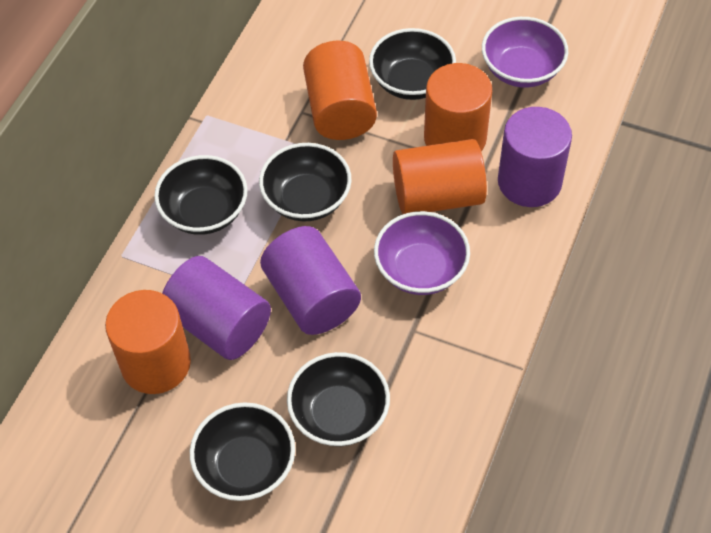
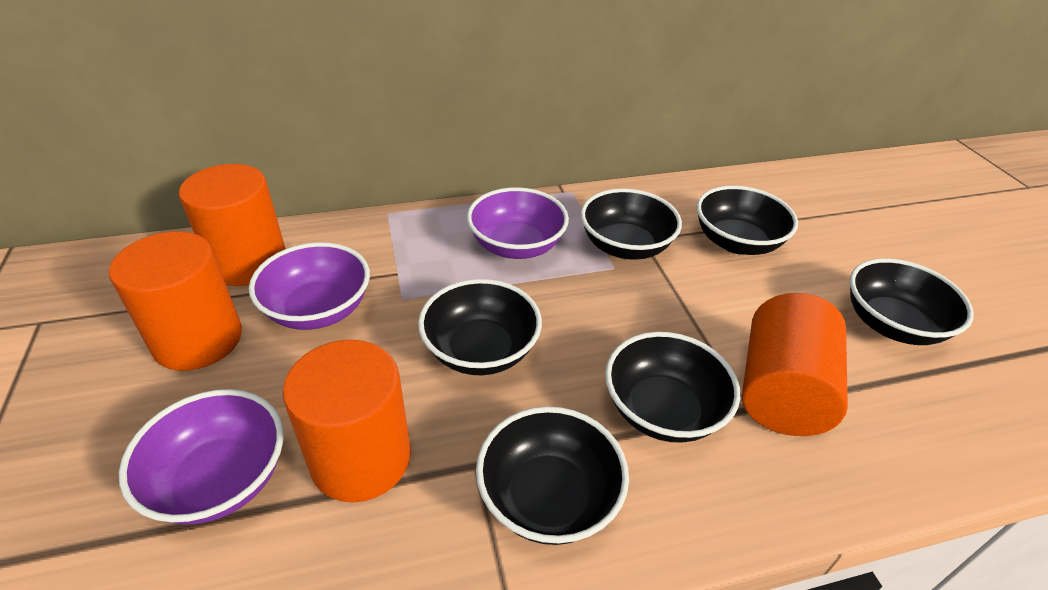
black bowl: [154,155,248,235] [190,402,295,501] [259,143,352,222] [287,352,390,446] [369,28,456,100] = 5 -> [418,279,542,375] [476,406,629,545] [581,188,682,260] [605,332,740,442] [697,186,798,255] [850,258,974,345] = 6
purple bowl: [374,211,470,295] [482,17,568,88] = 2 -> [119,389,283,525] [249,242,370,330] [467,187,569,259] = 3
purple cylinder: [162,256,271,360] [260,226,361,335] [498,107,572,207] = 3 -> none = 0

